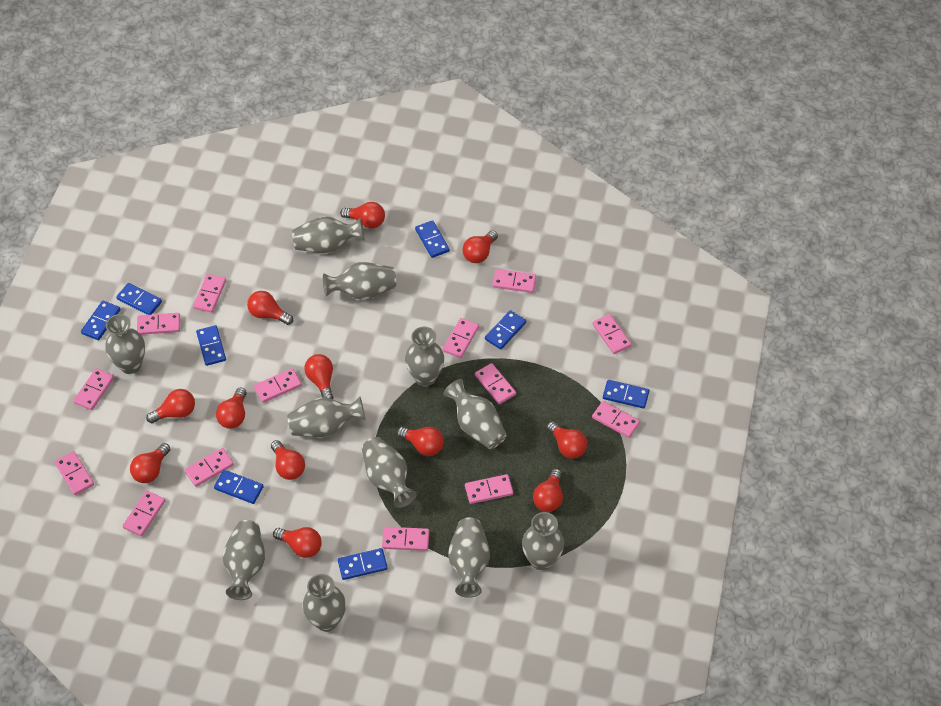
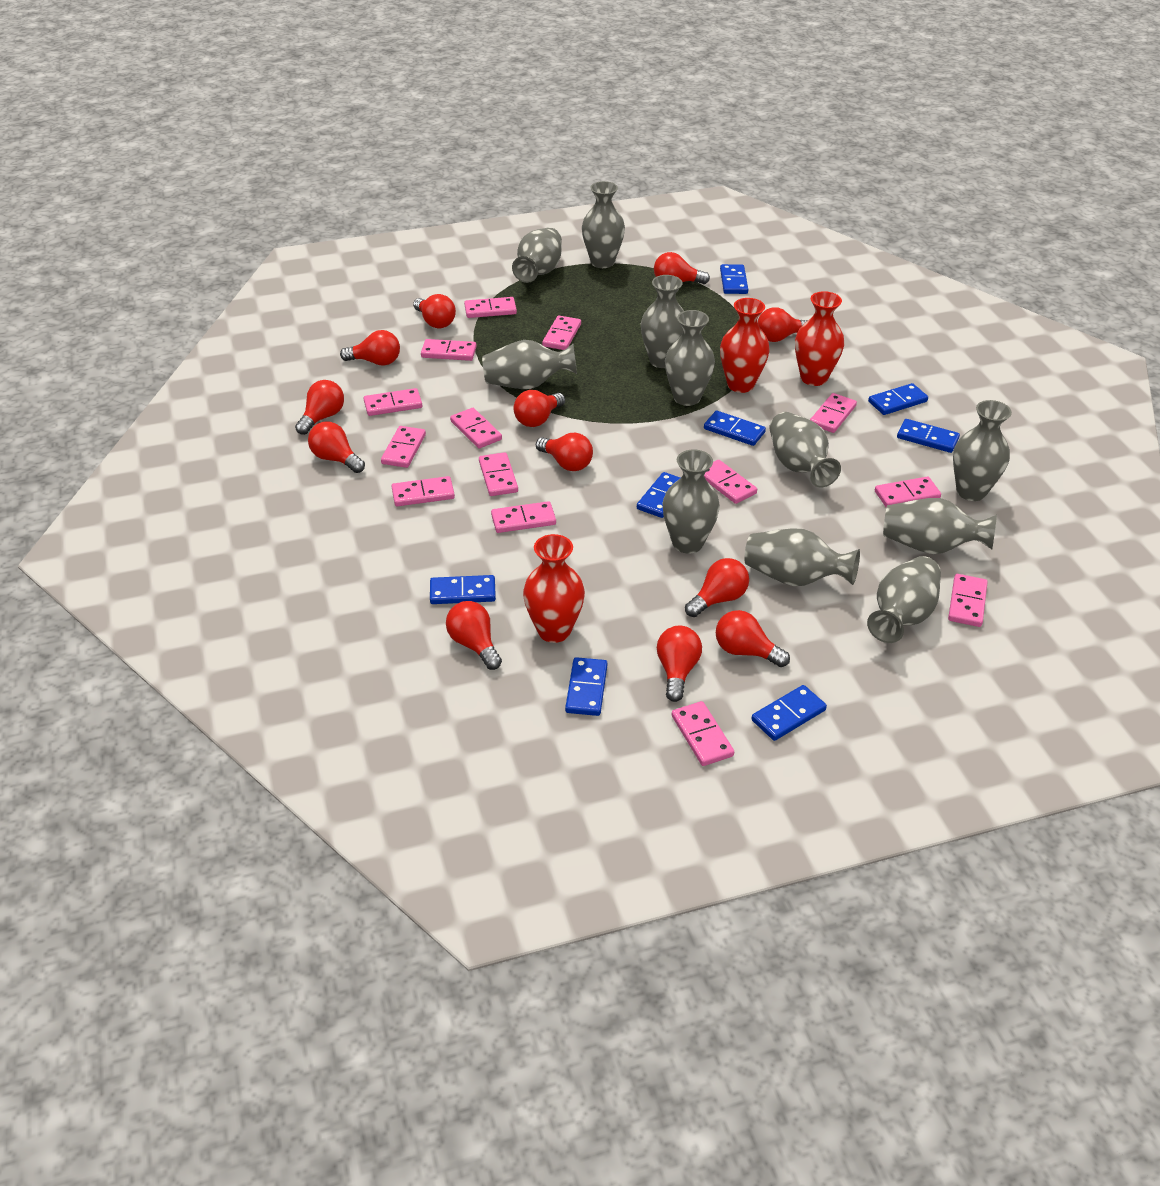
red vase: none = 0 -> [523,534,585,643] [720,298,770,393] [795,291,844,386] = 3

